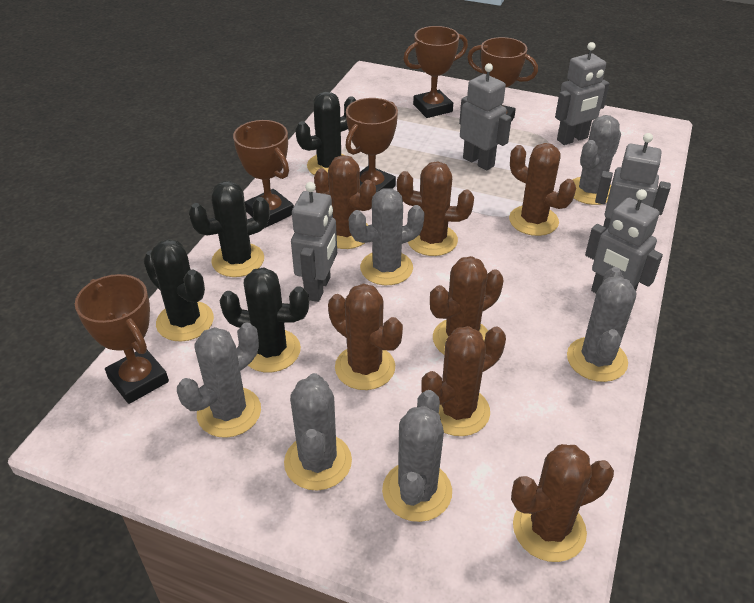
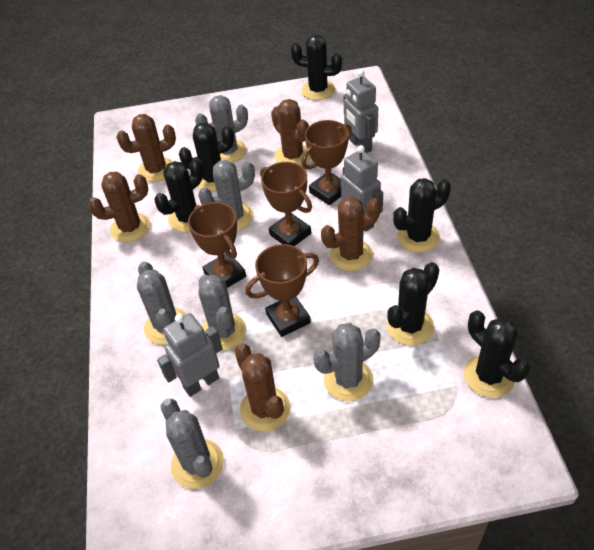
black cactus: [143,239,214,342] [188,181,270,277] [220,268,309,372] [295,91,356,175] = 4 -> [155,159,203,232] [179,123,234,192] [291,34,342,100] [387,262,439,345] [393,178,451,253] [464,310,530,398] = 6
brown cactus: [314,155,376,249] [328,284,403,390] [397,162,474,256] [421,326,506,436] [430,256,504,354] [509,143,576,236] [511,444,614,562] = 7 -> [88,172,150,242] [116,114,176,182] [235,343,290,432] [271,99,311,166] [321,197,381,271] = 5
brown trophy: [75,274,169,404] [233,120,294,228] [346,98,398,192] [403,26,468,118] [467,37,538,122] = 5 -> [188,202,246,288] [245,244,319,337] [260,162,312,246] [301,120,352,205] = 4
grey robot: [291,182,337,302] [459,63,512,171] [555,42,610,145] [585,189,663,293] [595,133,671,229] = 5 -> [157,313,223,397] [341,145,383,232] [344,70,378,153] = 3

